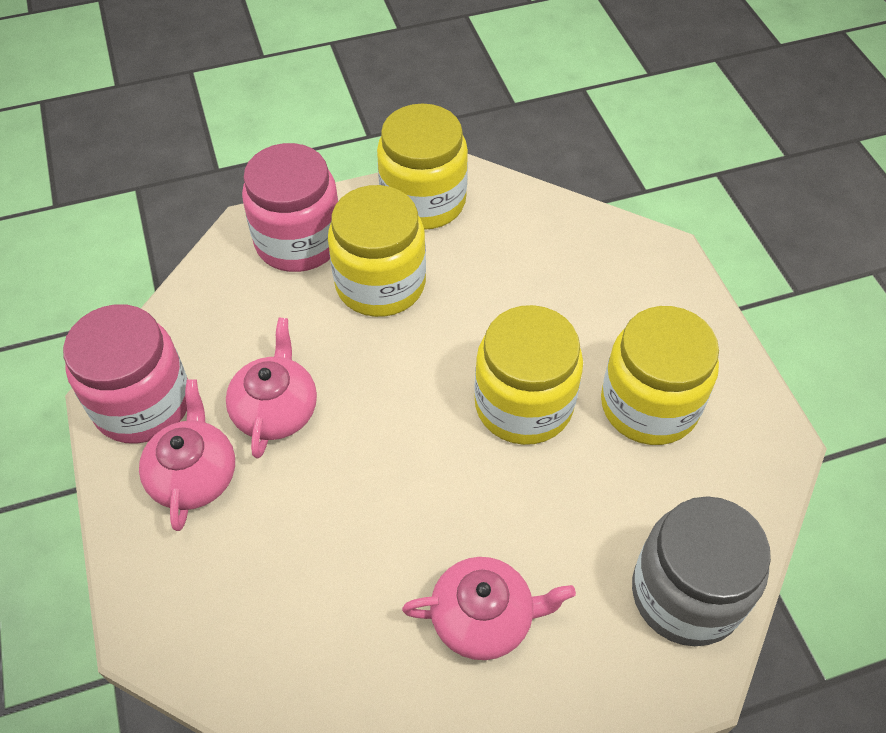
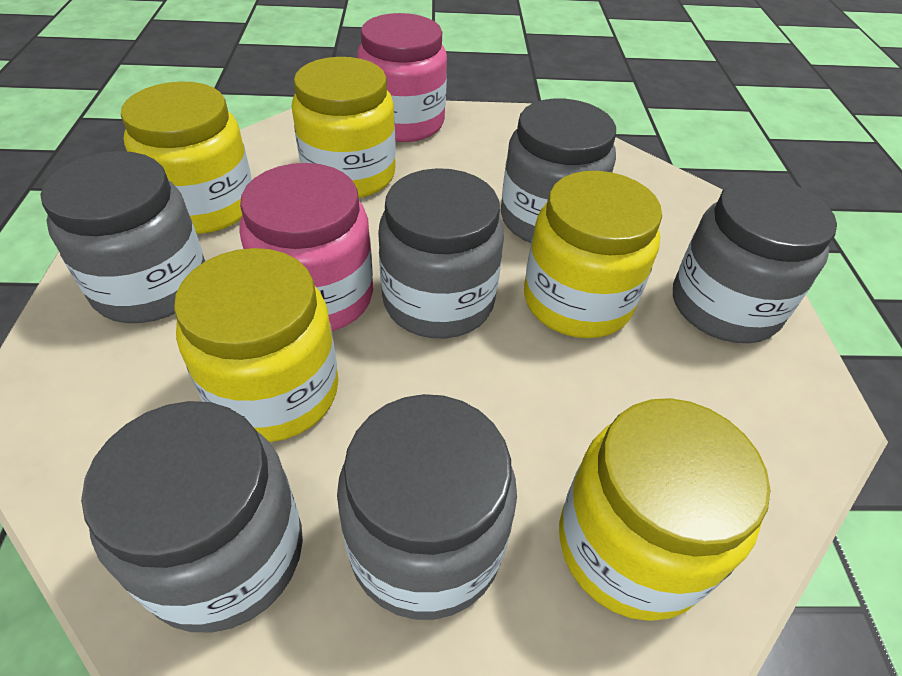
grey jar: [632,496,771,646] = 1 -> [41,151,205,323] [81,401,303,632] [337,394,517,620] [378,168,504,339] [501,98,616,243] [673,177,837,343] = 6
pink teapot: [139,380,235,531] [226,318,317,458] [402,557,576,660] = 3 -> none = 0
yellow jar: [328,185,426,317] [377,103,468,230] [474,305,583,445] [601,306,719,445] = 4 -> [121,81,252,234] [174,248,339,442] [292,57,396,198] [524,171,662,338] [559,398,770,621] = 5

